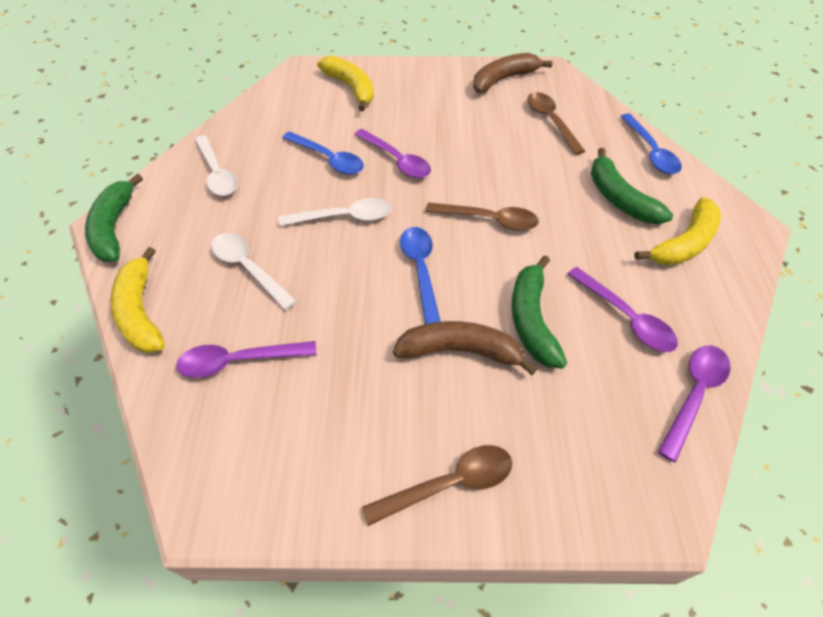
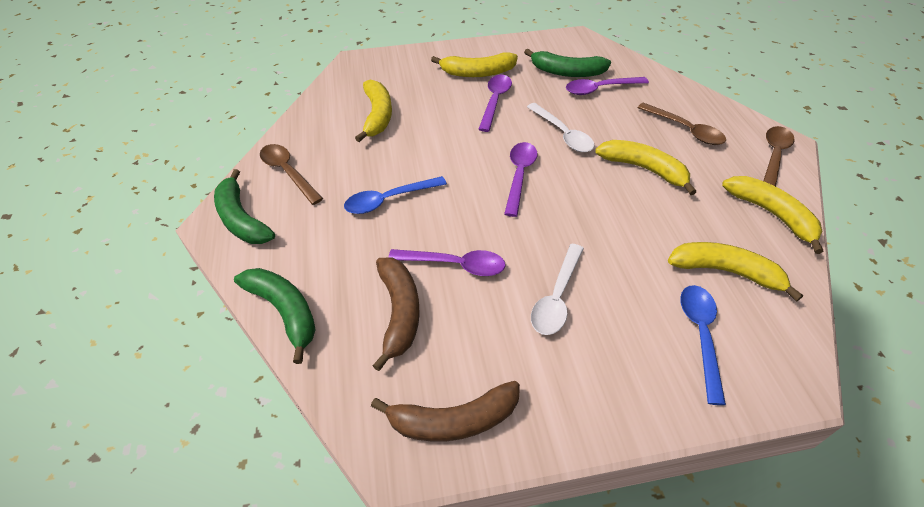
blue spoon: [282,131,364,174] [400,227,441,324] [620,113,682,174] = 3 -> [344,176,447,214] [680,285,726,405] = 2
white spoon: [195,135,238,196] [211,233,297,310] [279,198,391,226] = 3 -> [527,103,594,152] [531,244,584,335] = 2
yellow banana: [110,247,165,353] [317,56,374,111] [634,197,721,265] = 3 -> [355,79,392,142] [431,52,518,77] [595,140,696,195] [668,242,803,302] [722,176,823,254] = 5

